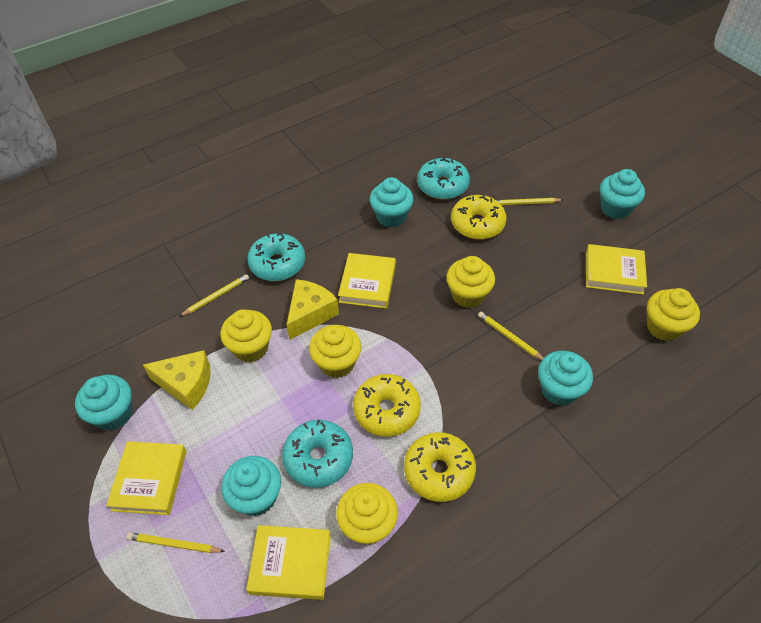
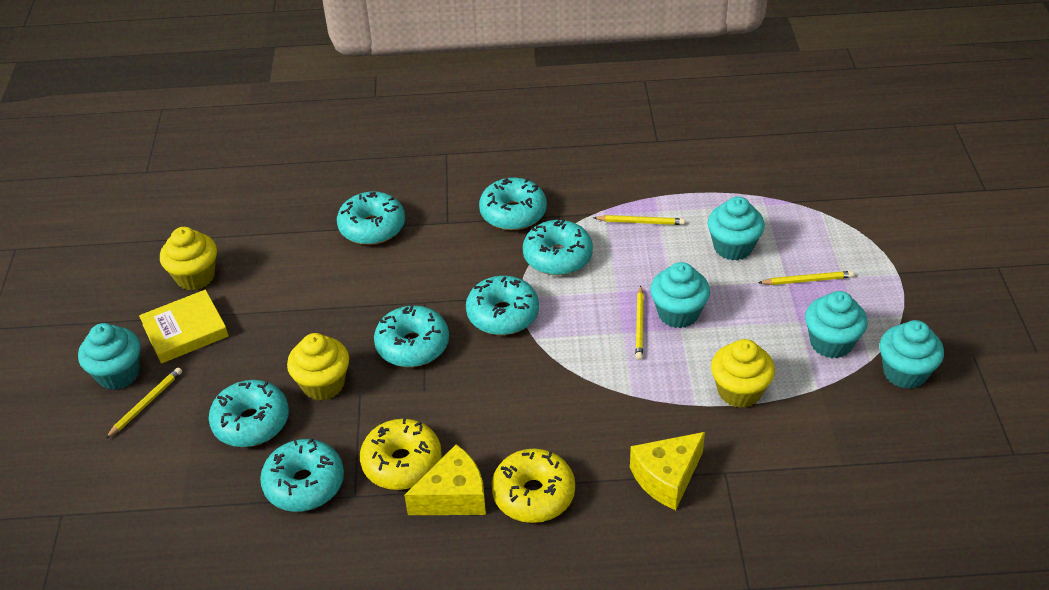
turquoise donut: [247,232,305,281] [282,420,353,488] [417,156,470,200] = 3 -> [209,380,289,447] [260,438,344,512] [337,191,405,245] [374,304,449,367] [466,276,539,335] [479,178,547,230] [523,219,593,275] = 7
yellow book: [106,441,187,515] [246,525,331,600] [338,253,396,309] [586,244,647,294] = 4 -> [139,290,229,364] = 1
yellow cupcake: [220,309,272,362] [309,325,361,378] [336,483,398,545] [446,256,495,308] [647,288,700,341] = 5 -> [160,227,217,290] [287,333,349,401] [711,339,775,408] = 3
yellow donut: [353,374,421,437] [404,432,476,502] [451,194,506,240] = 3 -> [360,418,442,490] [491,448,575,523] = 2

